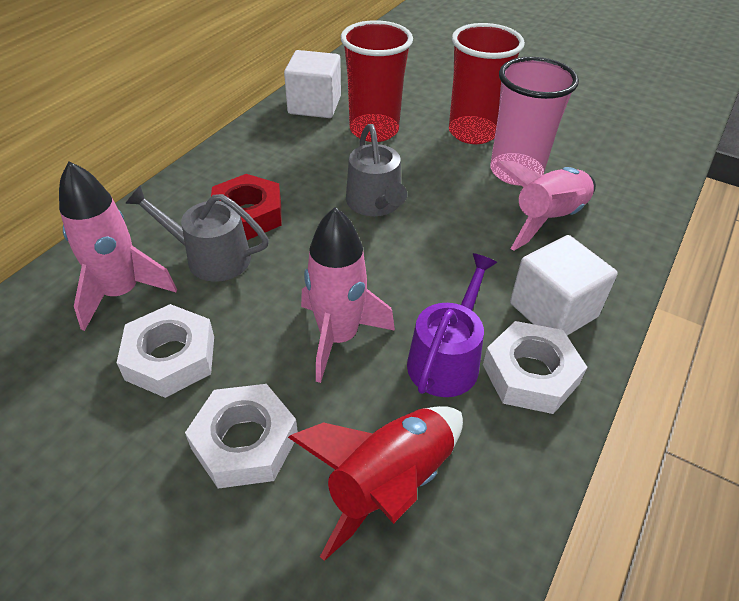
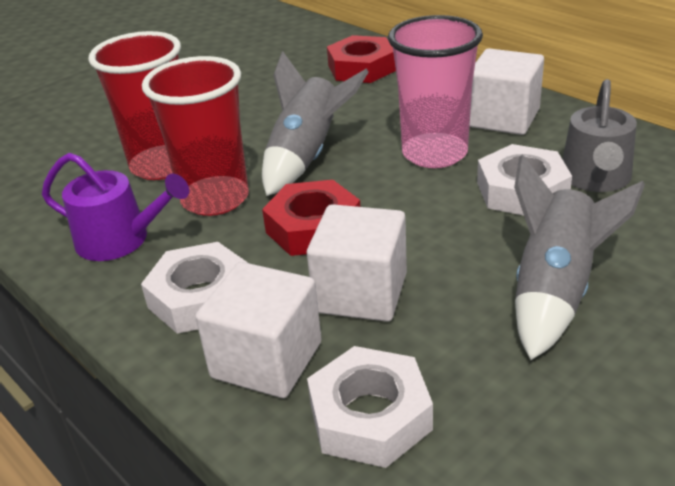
grey rocket: none = 0 -> [262,51,369,196] [514,154,645,360] = 2
grey watering can: [125,186,269,282] [346,124,407,216] = 2 -> [562,79,637,192] = 1
pink rocket: [59,161,177,331] [301,207,395,383] [496,161,596,250] = 3 -> none = 0
red nut: [211,174,282,240] = 1 -> [262,180,360,256] [327,35,396,83] = 2
red rocket: [288,406,463,561] = 1 -> none = 0
white cube: [284,50,341,118] [510,235,618,336] = 2 -> [195,262,322,398] [307,204,407,322] [469,48,544,135] = 3

